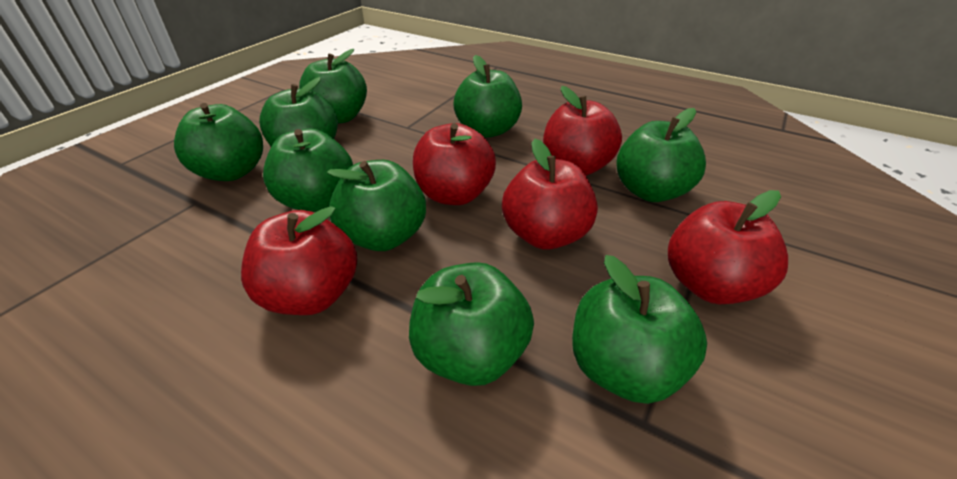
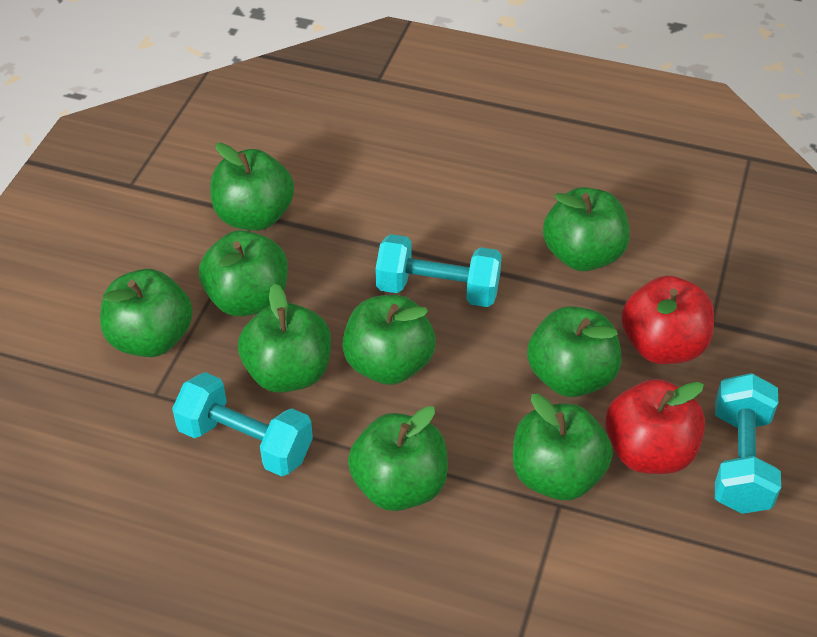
red apple: [241,206,357,315] [413,123,496,205] [502,139,598,250] [543,86,622,176] [668,190,788,304] = 5 -> [605,379,705,474] [621,276,714,364] = 2
turquoise dumbbell: none = 0 -> [172,372,313,476] [376,234,502,307] [715,373,781,514] = 3

